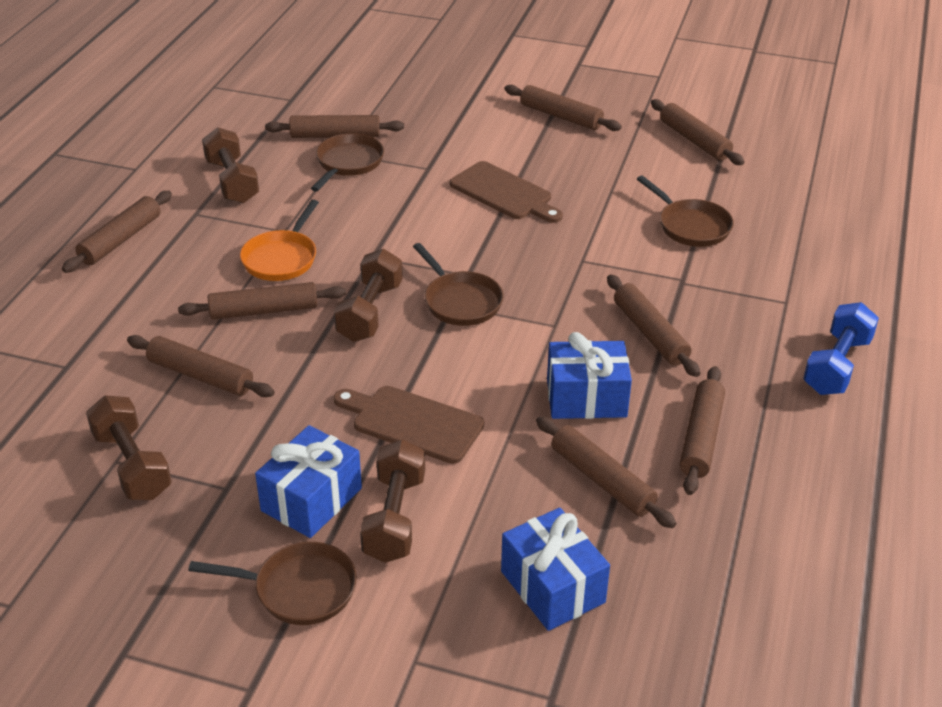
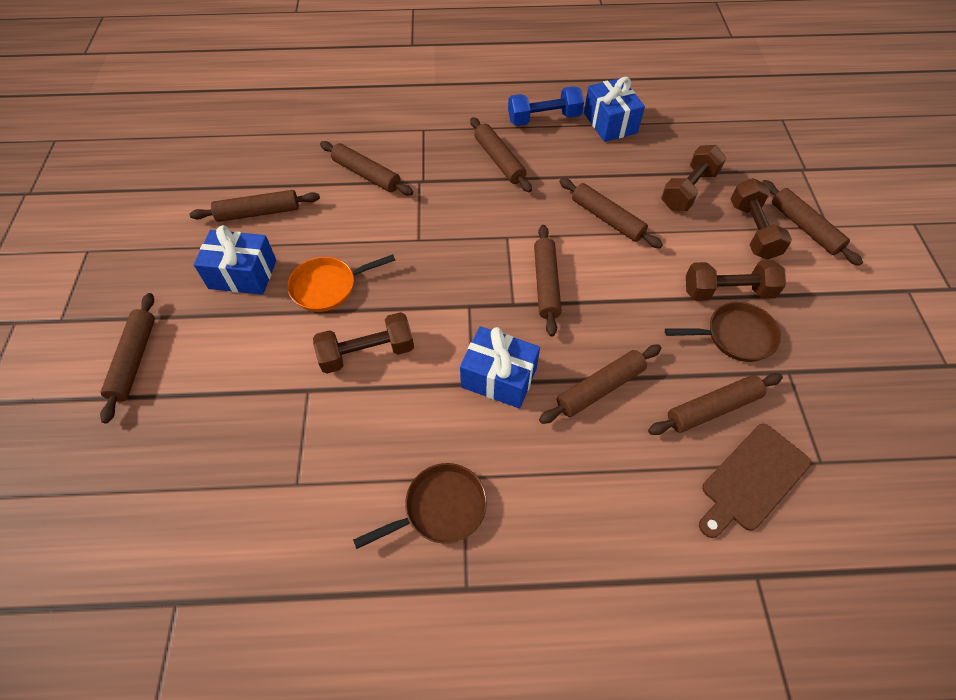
brown cutting board: [333,386,484,464] [450,161,563,223] = 2 -> [699,424,811,538] = 1
brown pan: [188,542,357,625] [311,133,384,191] [413,243,504,326] [637,175,734,247] = 4 -> [353,463,487,549] [665,302,781,362] = 2

